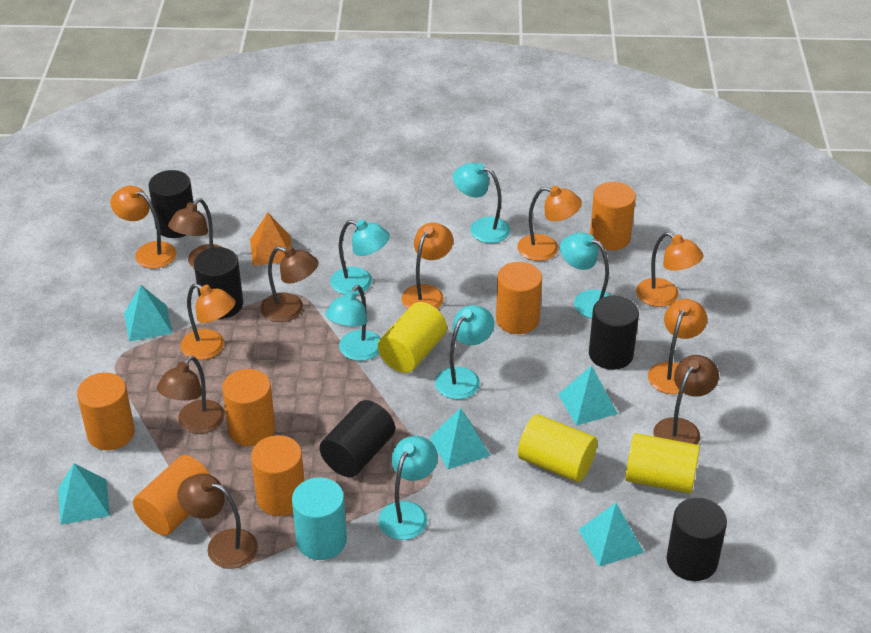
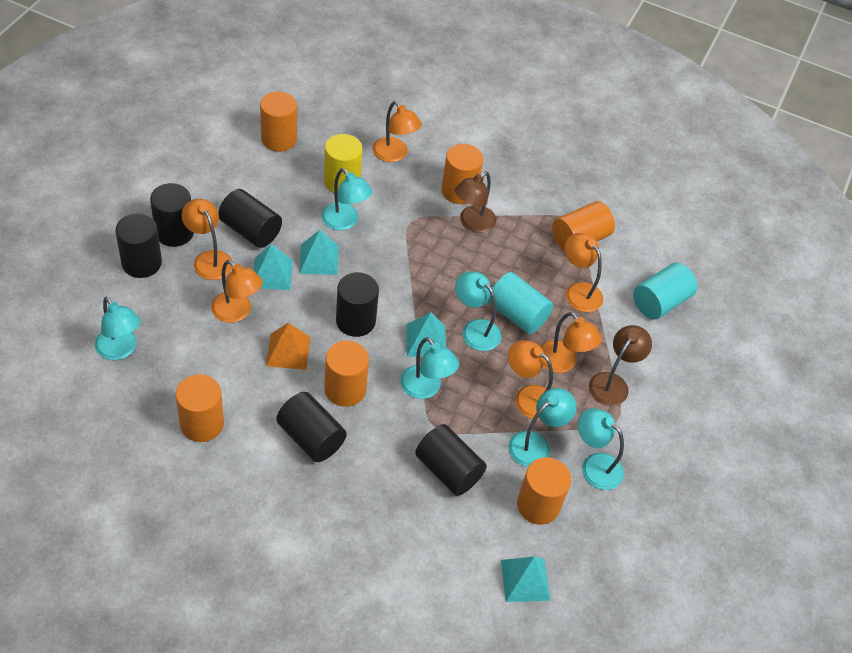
black cylinder: [149,170,194,238] [194,247,243,319] [319,400,395,477] [589,296,639,370] [667,498,727,581] = 5 -> [115,213,162,278] [150,183,194,247] [218,189,282,248] [276,392,347,462] [336,272,379,337] [415,424,487,496] = 6
brown lamp: [157,356,225,434] [168,198,224,268] [178,473,258,569] [260,246,318,322] [653,355,719,445] = 5 -> [454,171,496,233] [589,325,652,406] = 2
turquoise cylinder: [292,477,347,560] = 1 -> [488,272,553,334] [633,262,697,319] = 2
turquoise pyramid: [58,463,110,525] [124,285,172,341] [430,407,491,469] [558,365,618,426] [578,503,644,567] = 5 -> [253,244,293,290] [299,230,338,275] [406,312,446,357] [501,557,550,602] = 4
yellow cylinder: [378,302,447,373] [518,414,597,482] [625,433,700,494] = 3 -> [324,134,363,193] = 1

